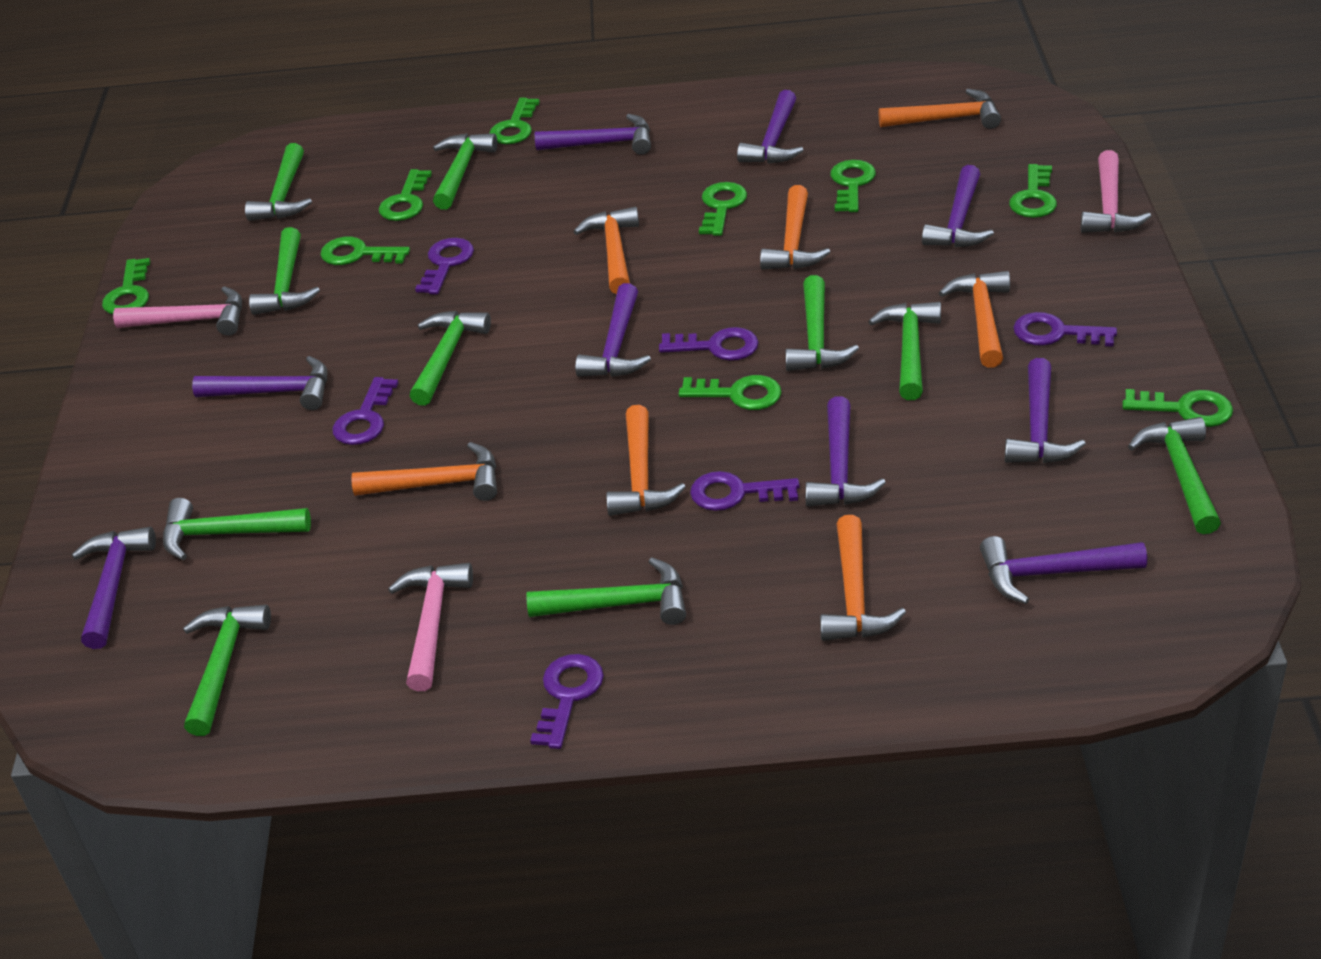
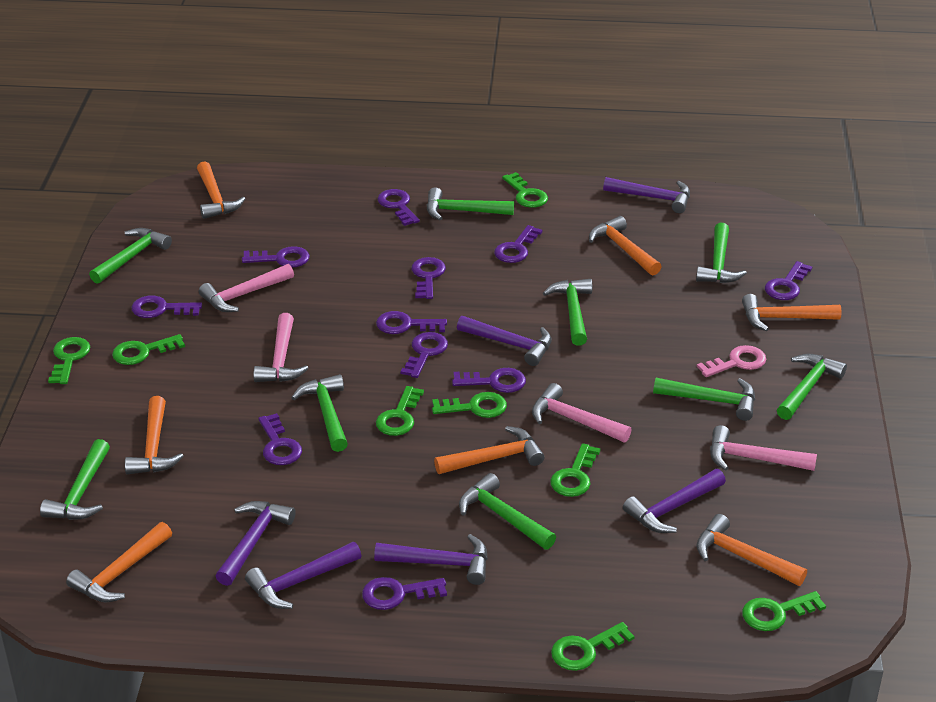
green hammer: [163,498,311,560] [183,604,271,736] [245,143,312,221] [249,227,320,315] [410,311,491,406] [433,133,497,210] [527,557,686,625] [785,275,859,371] [868,302,941,400] [1128,417,1221,534] = 10 -> [40,439,110,520] [89,228,172,284] [291,374,348,452] [427,187,514,220] [459,473,556,550] [543,279,592,346] [653,378,755,421] [696,223,747,283] [777,354,847,420] = 9
green key: [102,258,150,314] [321,237,410,265] [379,169,432,221] [489,98,540,144] [679,375,782,410] [699,182,747,236] [831,160,876,212] [1009,164,1057,218] [1122,389,1233,427] = 9 -> [48,337,90,384] [112,334,185,365] [376,386,424,436] [432,392,507,418] [502,172,548,208] [550,443,601,497] [551,622,635,671] [742,591,826,631] = 8
pink hammer: [113,286,242,336] [388,563,473,691] [1081,150,1151,233] = 3 -> [199,264,294,312] [254,313,309,382] [532,383,631,442] [710,425,817,471] = 4
pink key: none = 0 -> [697,345,767,377] = 1
purple hammer: [72,527,156,649] [192,356,327,410] [535,114,651,155] [575,283,651,377] [737,90,804,164] [805,396,886,506] [922,165,994,247] [980,536,1147,604] [1005,358,1086,463] = 9 -> [215,501,296,586] [245,542,362,609] [374,534,488,585] [457,316,552,366] [603,177,690,213] [623,469,726,533] = 6
purple key: [332,377,398,445] [415,238,474,295] [530,654,604,749] [659,327,759,361] [690,471,800,511] [1013,312,1117,347] = 6 -> [131,295,202,318] [242,246,310,267] [258,413,302,465] [362,577,447,610] [376,311,447,334] [377,189,420,226] [400,332,448,378] [412,257,446,299] [452,368,526,393] [494,225,542,263] [765,261,812,300] = 11

